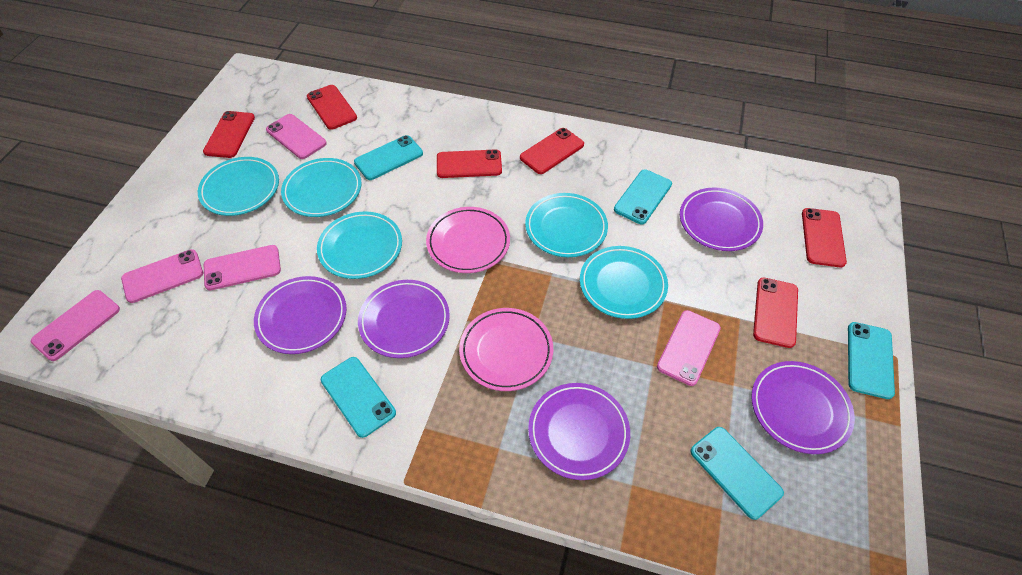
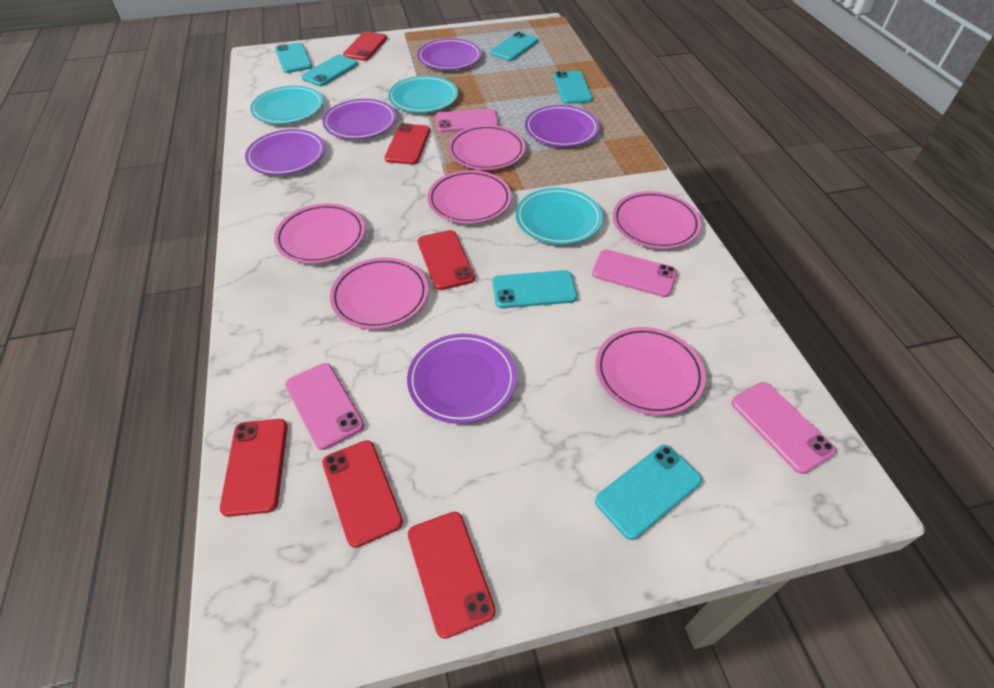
pink phone: [31,290,120,361] [121,249,203,303] [204,245,281,290] [266,114,327,159] [657,310,721,386] = 5 -> [285,363,364,450] [435,109,499,133] [592,249,677,297] [731,382,836,474] = 4
pink plate: [426,207,510,273] [459,308,553,391] = 2 -> [274,204,365,264] [330,257,428,329] [427,170,512,224] [448,125,525,170] [595,327,706,415] [613,191,701,249] = 6
turquoise phone: [321,357,396,438] [354,135,423,180] [614,169,672,224] [691,427,784,520] [848,322,895,399] = 5 -> [275,42,312,73] [301,55,358,86] [490,32,538,61] [492,270,577,308] [553,71,592,104] [595,445,702,540] = 6
turquoise plate: [198,157,279,216] [281,158,361,217] [317,212,402,279] [525,193,608,257] [580,246,668,319] = 5 -> [250,86,323,124] [388,76,458,113] [516,188,603,245] = 3

